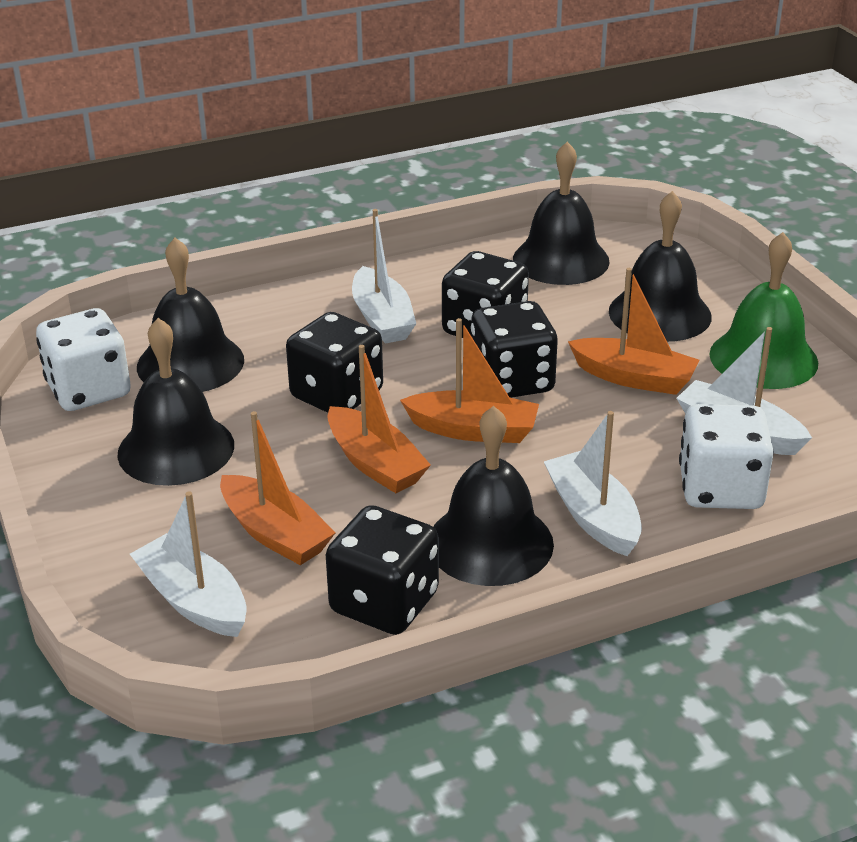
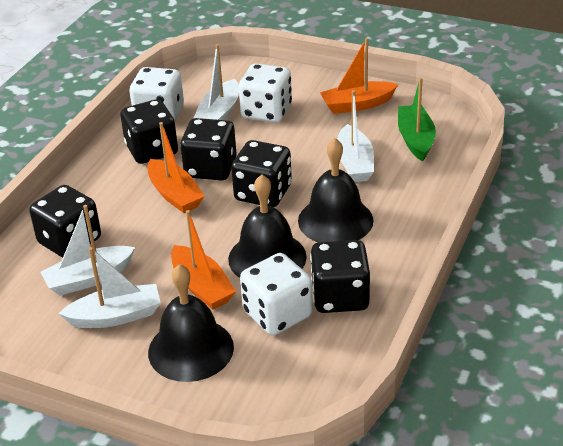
black bell: [117,318,234,486] [137,238,244,392] [433,406,554,586] [513,142,610,285] [609,191,712,342] = 5 -> [148,264,234,382] [228,174,307,278] [298,138,373,242] = 3
black dice: [286,312,383,413] [326,505,439,635] [442,251,529,338] [471,301,558,398] = 4 -> [29,185,101,258] [120,99,178,164] [180,118,237,181] [231,140,292,207] [310,240,370,313] = 5
green bell: [709,232,818,389] = 1 -> none = 0
green boat: none = 0 -> [398,77,436,161] = 1
orange boat: [220,411,336,565] [327,345,431,493] [400,318,539,443] [568,268,700,395] = 4 -> [147,122,204,213] [171,210,236,310] [320,38,398,114] = 3
white dice: [36,308,131,411] [679,404,774,509] = 2 -> [129,67,184,120] [239,63,292,123] [240,253,313,335] = 3

